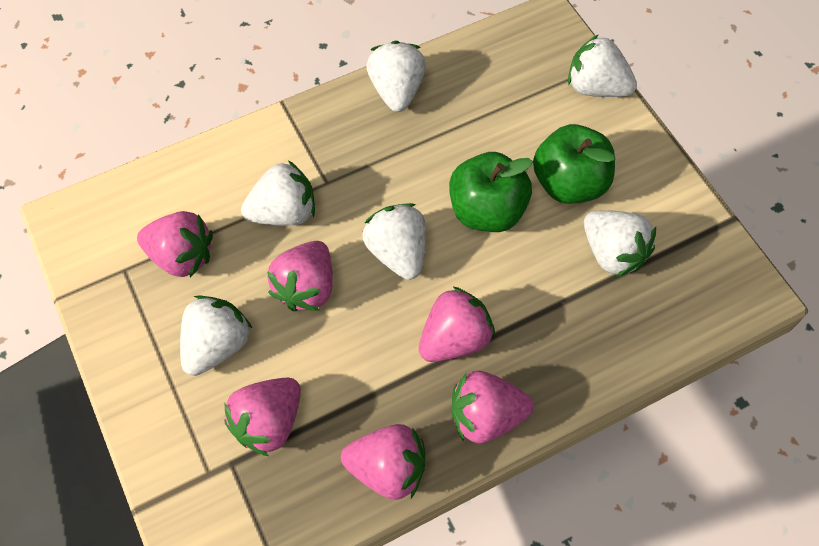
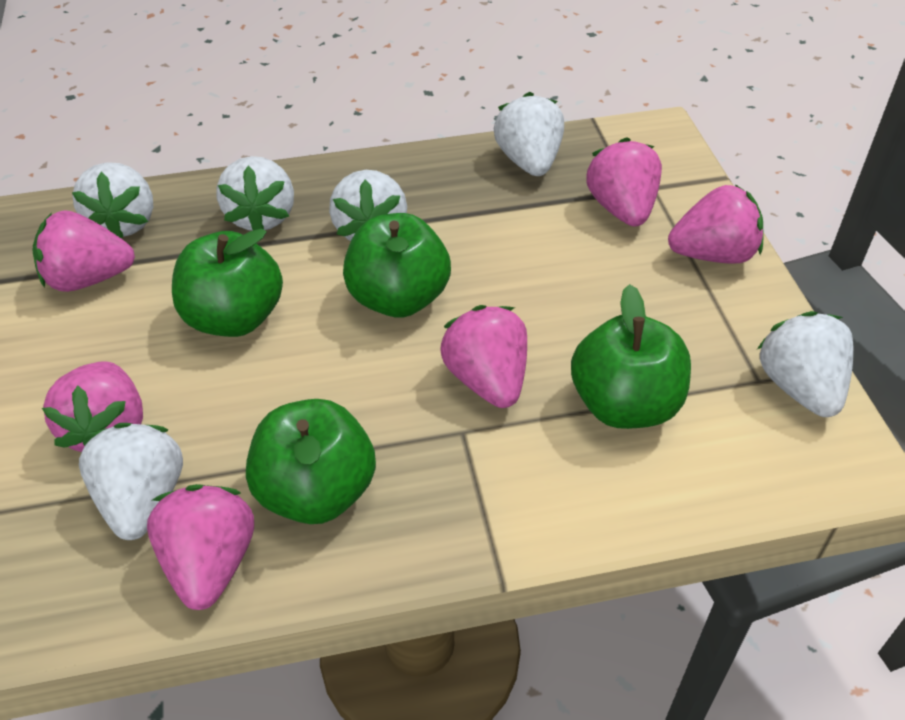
green apple: [449,152,533,232] [533,124,615,204] = 2 -> [172,229,283,337] [246,399,376,524] [343,213,451,318] [571,284,691,429] = 4

